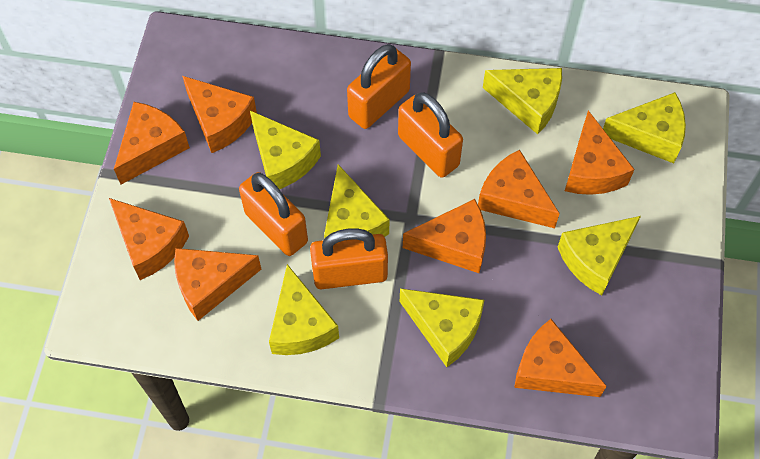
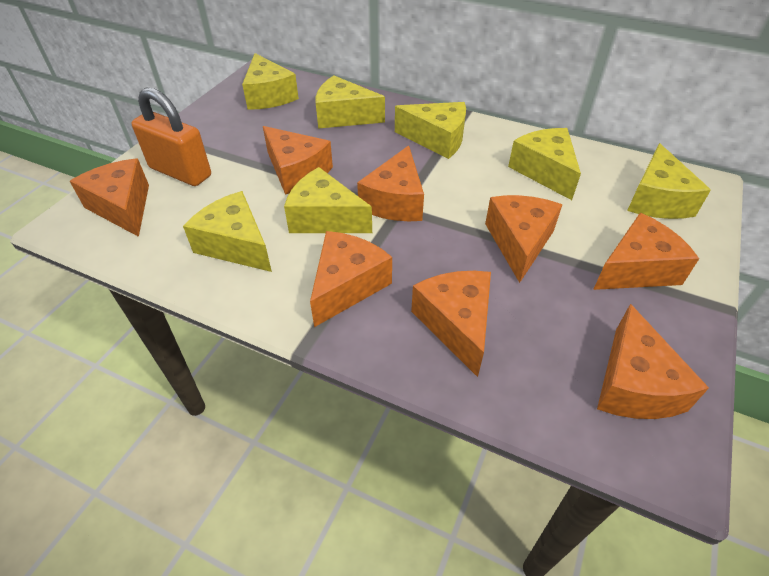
orange padlock: [239,172,308,256] [310,228,388,289] [347,44,411,129] [398,92,463,178] = 4 -> [132,87,211,186] = 1

